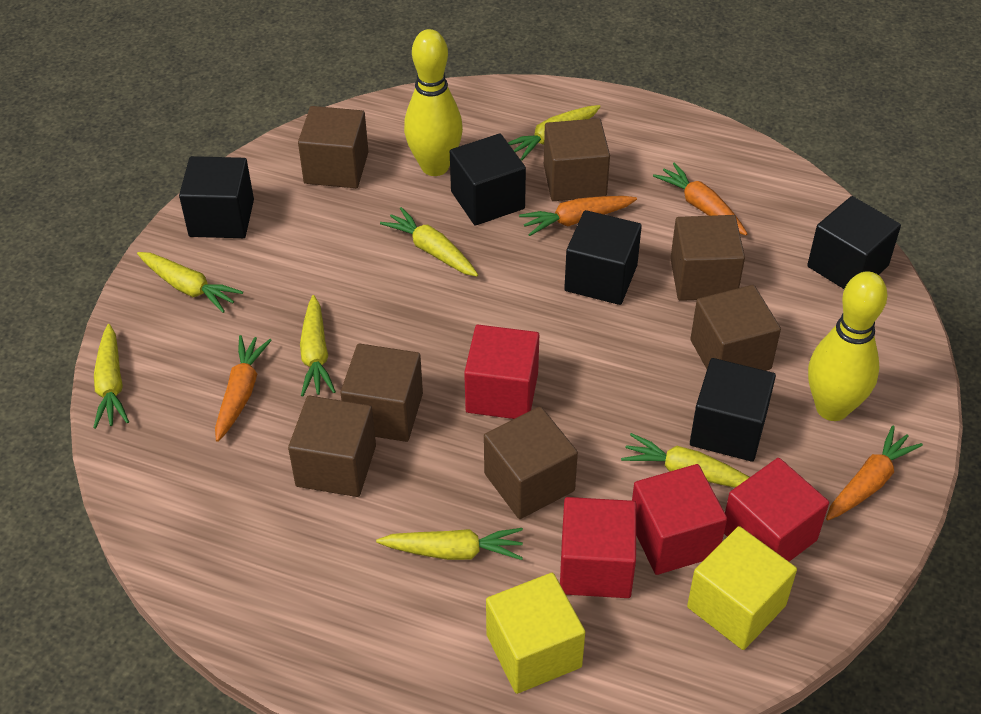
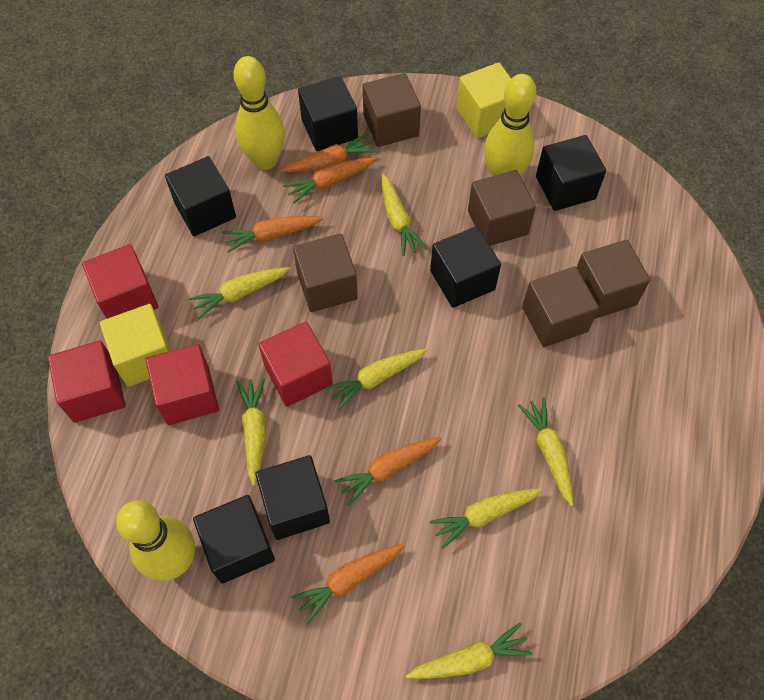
black cube: [179,156,254,238] [450,134,526,226] [564,210,642,305] [690,358,776,462] [807,196,901,289] = 5 -> [165,156,236,236] [193,495,275,584] [255,455,330,540] [298,76,358,151] [430,226,501,308] [536,135,606,211] = 6
brown cube: [288,396,376,497] [298,106,368,188] [340,343,423,442] [484,407,578,519] [544,118,610,201] [670,215,745,301] [690,285,781,371] = 7 -> [293,234,358,312] [363,73,421,147] [468,170,536,246] [522,266,599,347] [577,240,650,319] = 5
orange carrot: [215,335,272,442] [519,196,637,236] [653,162,748,235] [826,426,923,520] = 4 -> [222,216,323,253] [281,134,376,172] [283,157,376,204] [291,544,404,624] [334,437,442,506] = 5
yellow bowling pin: [404,29,463,176] [808,271,887,421] = 2 -> [116,501,195,581] [234,56,285,170] [484,74,537,177] = 3

